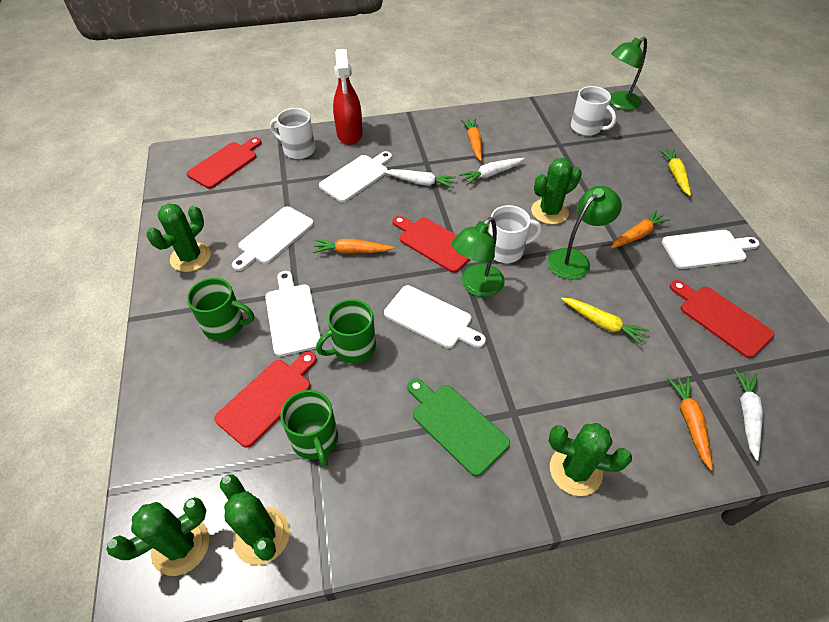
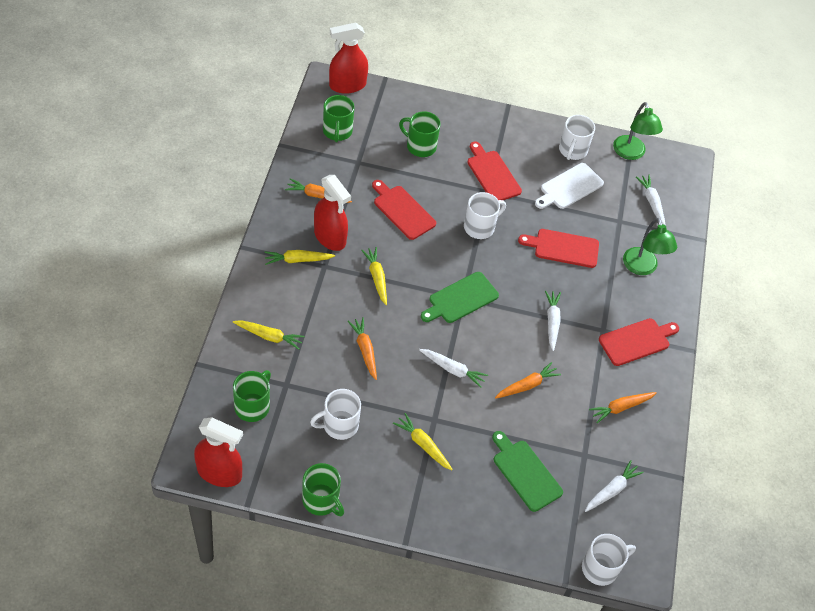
green cactus: [106,497,209,576] [147,203,211,272] [220,474,290,565] [531,158,582,224] [549,423,632,496] = 5 -> none = 0
green cutting board: [407,379,510,476] = 1 -> [421,272,499,323] [492,431,563,512] = 2
green lamp: [452,217,505,297] [548,186,622,280] [610,37,647,110] = 3 -> [613,102,663,160] [623,218,677,275] = 2
green mug: [187,278,254,341] [280,390,338,467] [316,299,376,363] = 3 -> [233,370,271,422] [302,463,344,516] [323,95,354,142] [399,111,440,157] = 4
red spray bottle: [333,49,363,145] = 1 -> [194,417,243,487] [314,175,351,251] [329,23,368,94] = 3
white carrot: [384,169,456,188] [459,158,524,185] [734,369,763,461] = 3 -> [419,349,488,388] [545,291,561,351] [585,460,644,512] [636,175,666,225] = 4
white cutting board: [232,206,314,271] [265,271,321,356] [319,151,392,202] [384,285,486,348] [662,230,760,269] = 5 -> [535,163,604,209] = 1
white mug: [270,108,315,159] [489,205,542,263] [571,86,616,136] = 3 -> [310,389,361,440] [464,192,506,239] [559,115,595,160] [582,534,636,586] = 4
yellow carrot: [561,298,649,345] [659,148,691,196] = 2 -> [233,320,305,350] [264,250,335,265] [361,247,387,305] [393,413,453,470] = 4

